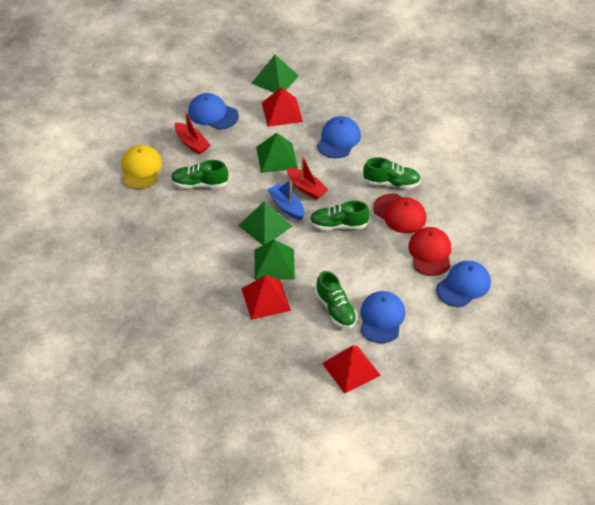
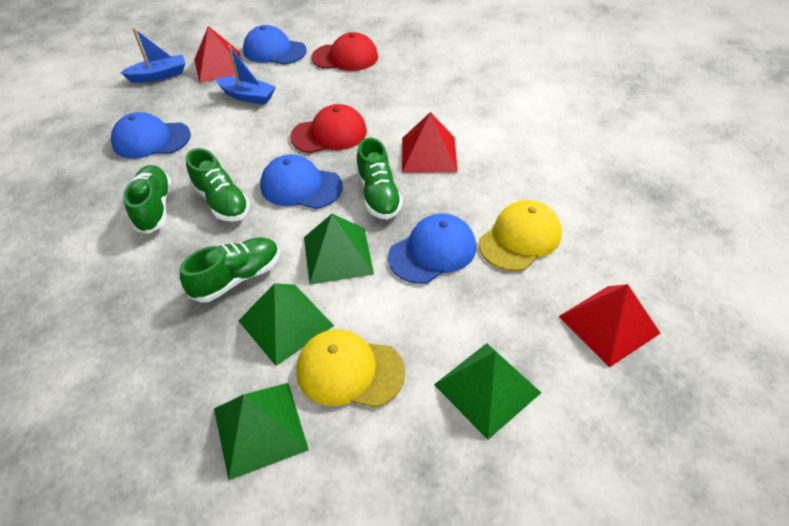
blue boat: [267,179,305,220] = 1 -> [120,28,185,83] [215,45,276,104] = 2
red boat: [174,110,210,154] [287,155,328,200] = 2 -> none = 0
yellow cap: [121,145,162,189] = 1 -> [296,329,405,408] [479,200,562,271] = 2

